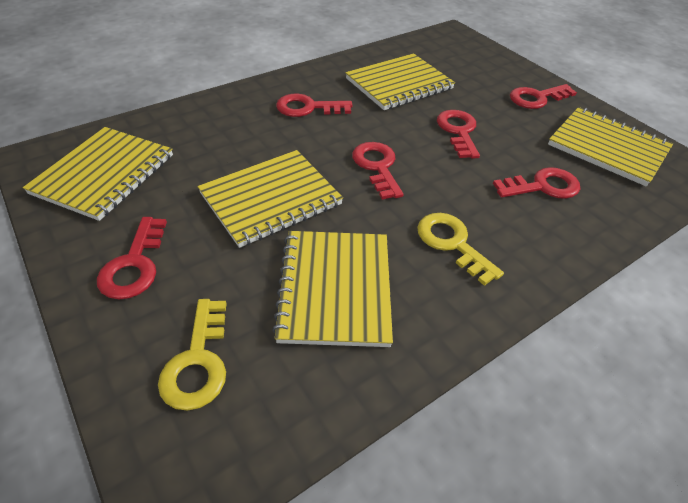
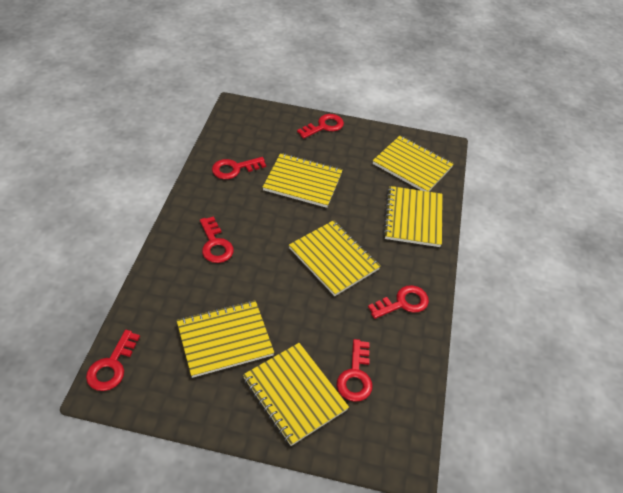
yellow key: [158,299,227,411] [417,213,504,286] = 2 -> none = 0
yellow notebook: [23,127,173,221] [198,150,343,248] [272,231,393,347] [346,53,455,110] [548,107,673,186] = 5 -> [176,300,274,378] [243,343,349,446] [263,153,343,208] [289,220,381,296] [373,135,454,192] [383,186,443,247] = 6

